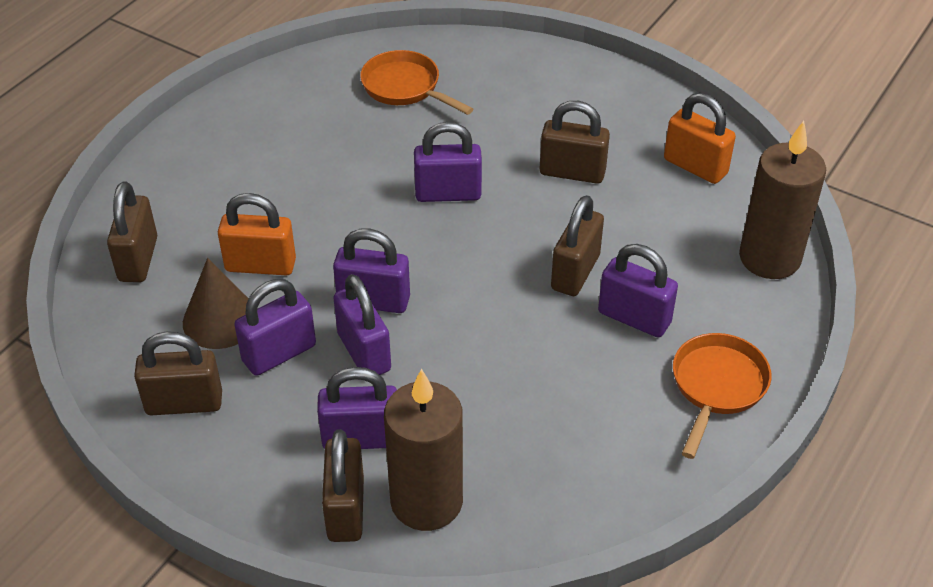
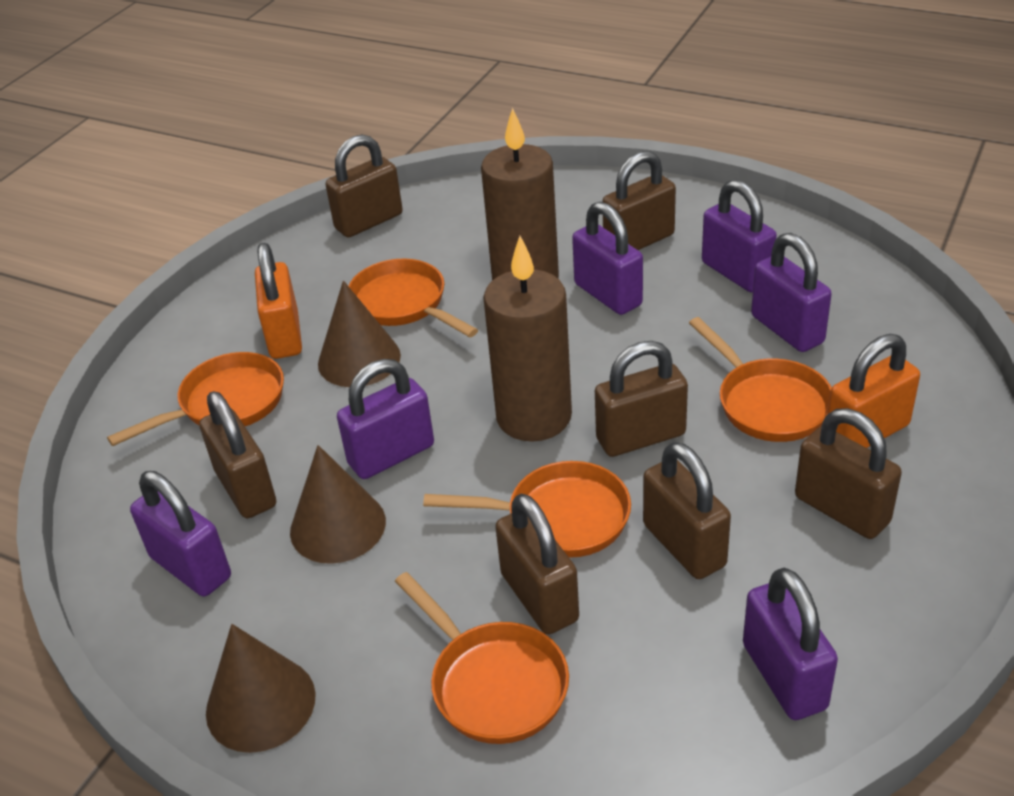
brown cone: [183,258,249,349] = 1 -> [206,624,316,753] [290,445,386,564] [318,281,401,387] = 3
brown padlock: [107,182,157,282] [134,331,222,415] [322,429,364,542] [540,101,610,184] [551,195,604,296] = 5 -> [199,391,276,518] [325,135,403,237] [495,494,579,635] [595,341,688,457] [602,151,676,250] [643,442,731,579] [795,408,902,539] = 7
orange pan: [360,50,473,115] [673,333,771,459] = 2 -> [107,352,284,446] [349,259,478,337] [395,572,569,744] [423,461,631,558] [689,317,832,442] = 5

